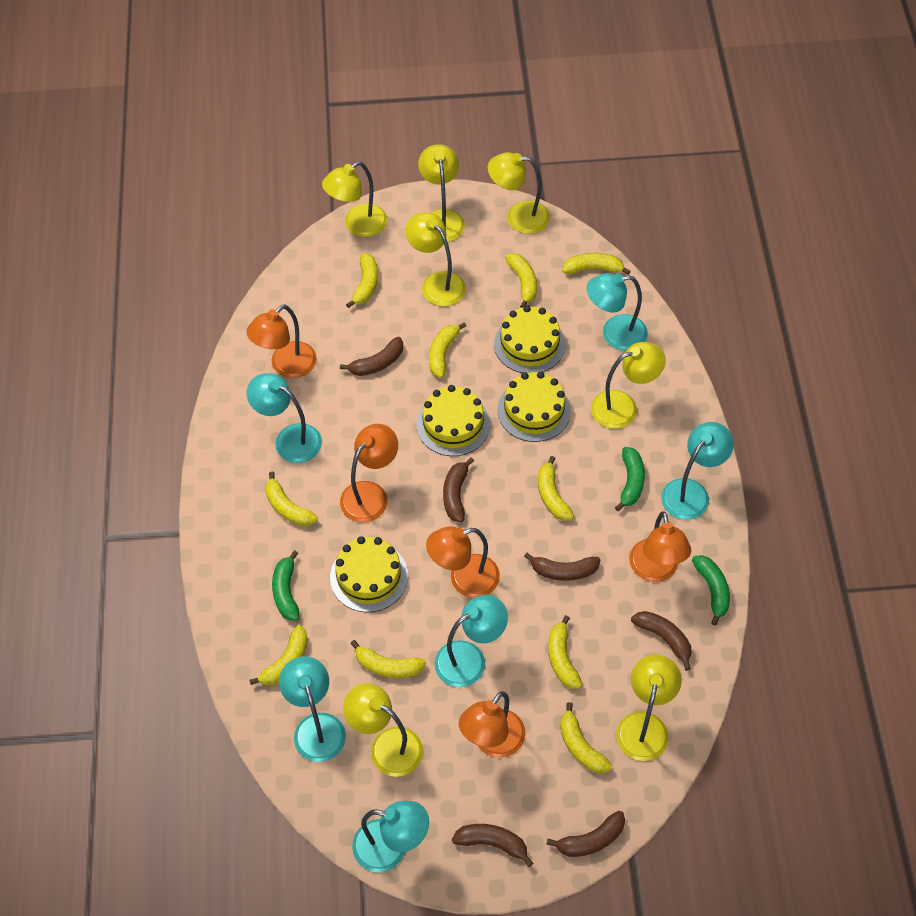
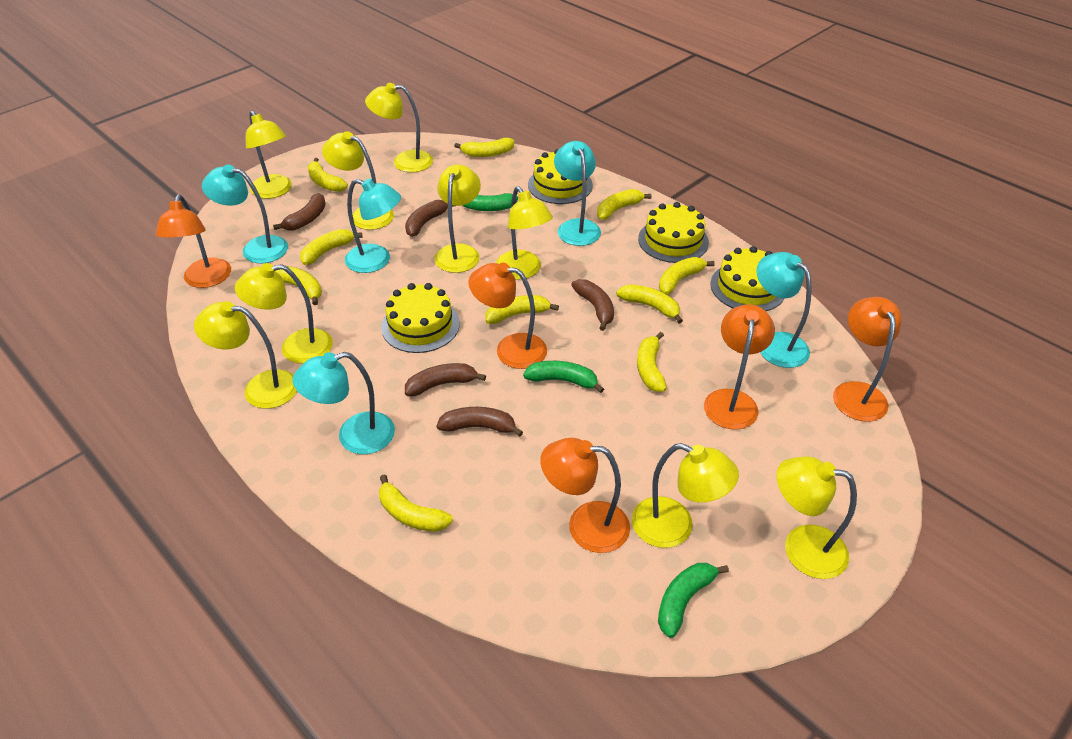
brown banana: [340,337,403,376] [443,457,474,522] [452,824,533,867] [524,553,601,581] [546,811,625,857] [631,611,692,671] = 6 -> [273,193,326,231] [405,200,453,237] [405,363,486,396] [436,407,523,437] [571,279,614,331] = 5
turquoise lamp: [247,373,322,463] [279,656,346,762] [352,801,429,872] [434,595,508,687] [587,273,648,351] [661,422,734,520] = 6 -> [202,165,288,264] [292,352,395,454] [345,178,401,273] [554,141,601,246] [757,252,812,368] = 5
yellow lamp: [322,161,387,237] [343,683,423,777] [405,212,466,306] [418,144,465,242] [488,152,550,234] [591,342,666,429] [616,654,682,761] = 7 -> [194,301,297,409] [235,263,333,364] [246,110,292,199] [322,131,394,230] [365,83,433,172] [434,165,481,273] [496,186,553,280] [632,443,739,548] [777,456,857,579] = 9

